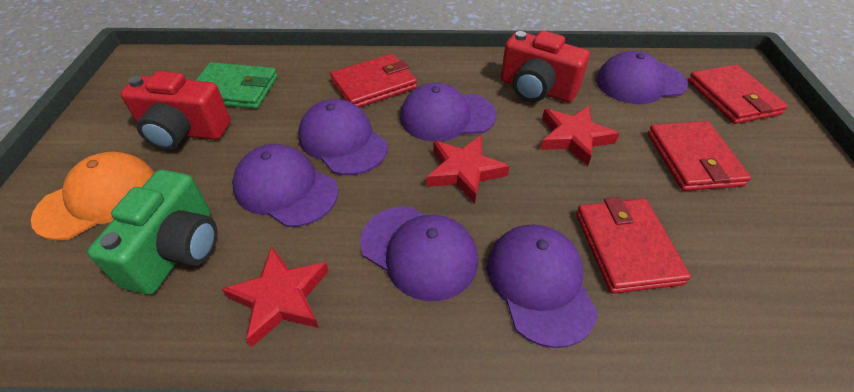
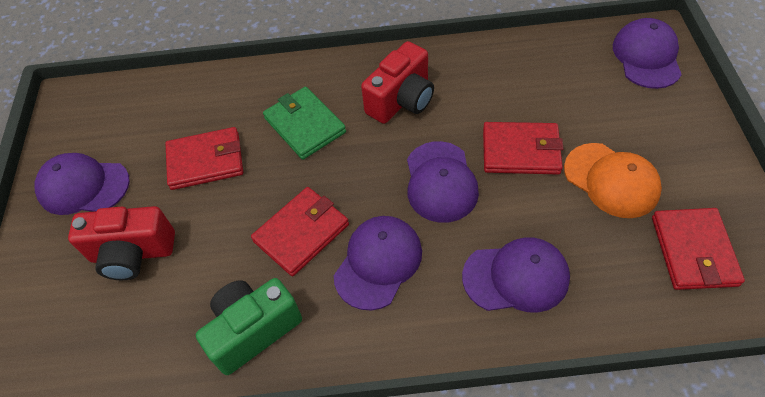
purple cap: [232,144,338,227] [298,99,388,175] [360,206,478,301] [400,83,496,141] [487,224,598,348] [596,51,688,104] = 6 -> [34,153,130,215] [334,216,422,310] [407,141,479,223] [462,237,570,313] [613,18,682,89] = 5
red star: [222,246,329,348] [426,135,510,204] [540,106,620,166] = 3 -> none = 0

